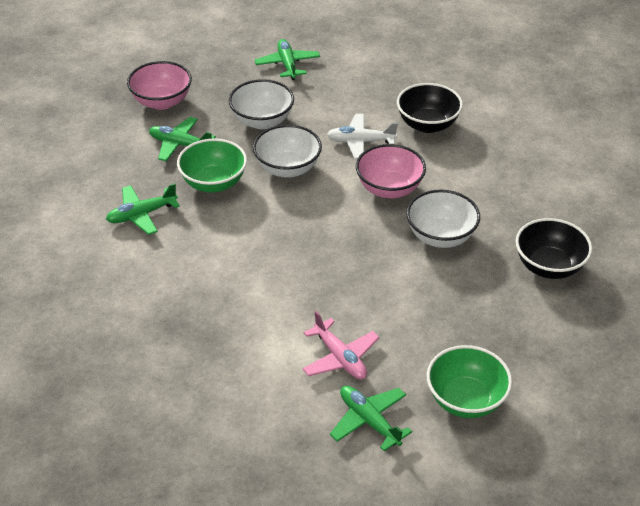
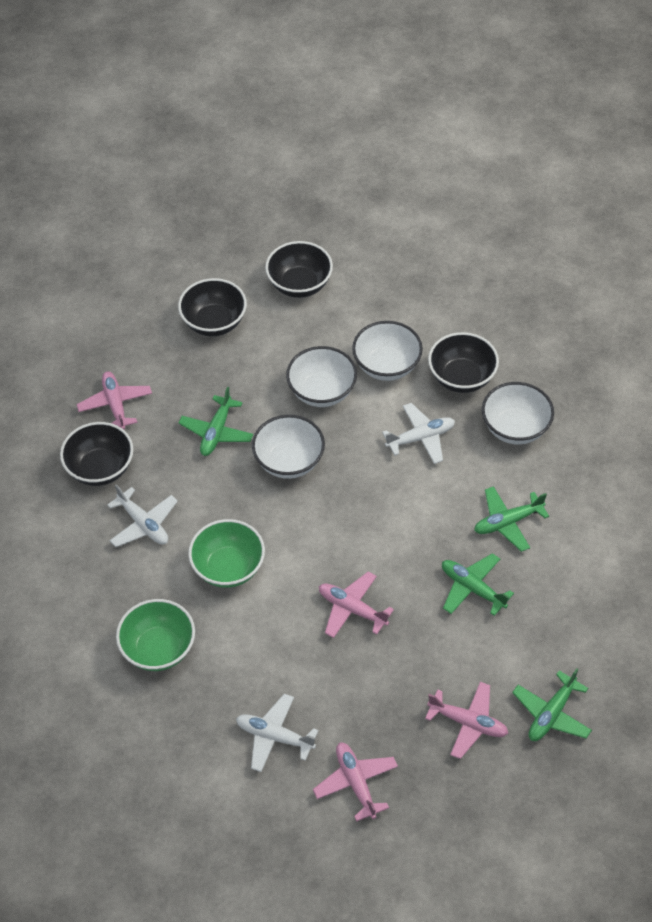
black bowl: [397,83,463,133] [516,218,592,279] = 2 -> [60,422,133,486] [178,278,247,336] [265,241,333,298] [428,332,499,393] = 4
pink bowl: [127,61,192,110] [356,144,426,198] = 2 -> none = 0
pink plane: [303,311,379,380] = 1 -> [77,371,152,430] [313,742,398,822] [319,572,394,638] [425,682,508,759] = 4
white bowl: [229,79,294,129] [253,125,322,178] [406,190,480,248] = 3 -> [252,415,325,479] [286,346,357,407] [352,321,423,381] [482,382,554,444] = 4
white plane: [327,114,398,159] = 1 -> [107,484,178,547] [236,694,318,772] [382,403,455,464] = 3

